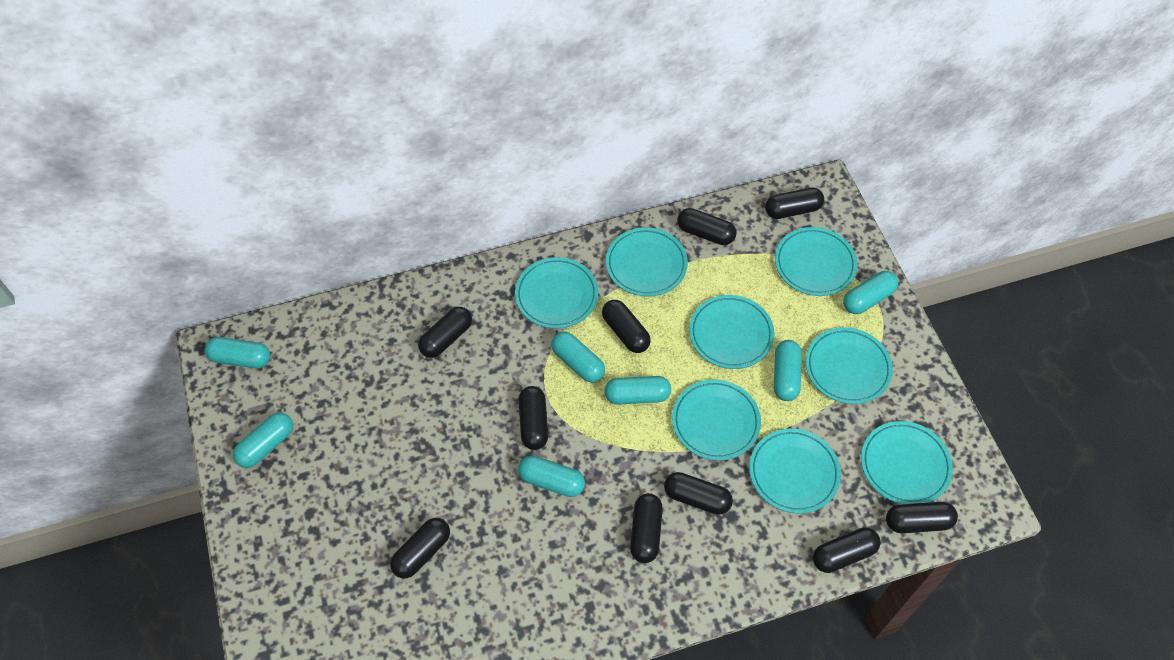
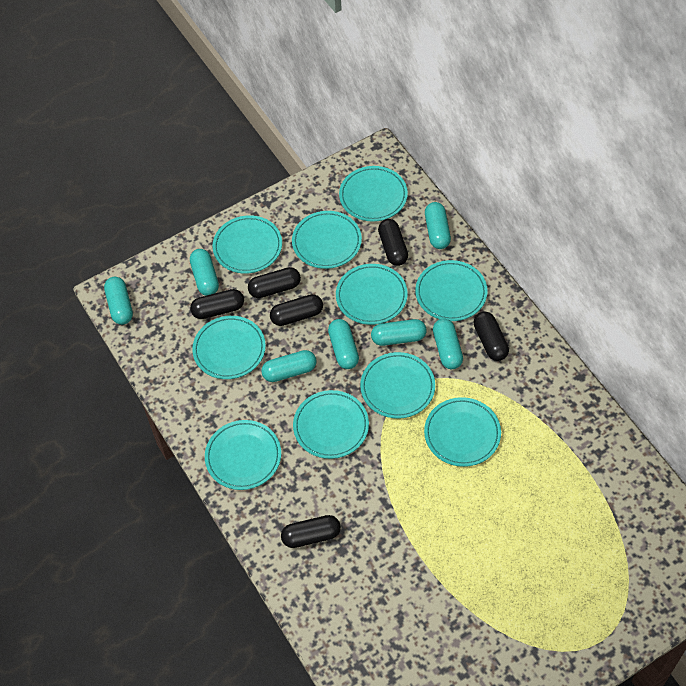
black capsule: [390,518,450,578] [418,307,472,358] [519,386,548,450] [602,300,651,353] [630,493,663,563] [664,472,733,515] [677,208,737,245] [765,187,824,219] [813,527,881,573] [886,502,958,533] = 10 -> [190,289,244,319] [248,267,301,298] [270,294,323,326] [281,515,341,548] [378,219,408,266] [474,311,509,361] = 6
turquoise plate: [515,257,598,329] [606,227,688,297] [672,379,761,461] [689,295,774,369] [749,428,841,514] [775,227,857,296] [805,327,893,404] [861,421,953,504] = 8 -> [192,316,266,379] [205,420,281,490] [212,215,282,274] [292,211,362,269] [293,390,369,459] [336,264,408,325] [339,166,408,222] [360,352,435,419] [415,260,488,321] [424,397,501,467] = 10

